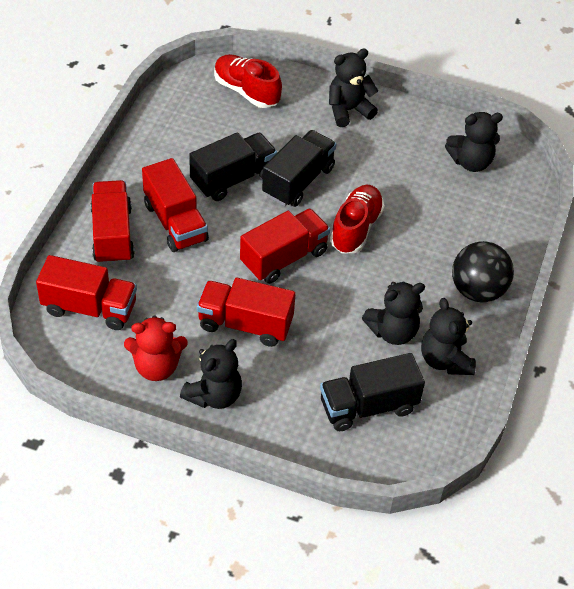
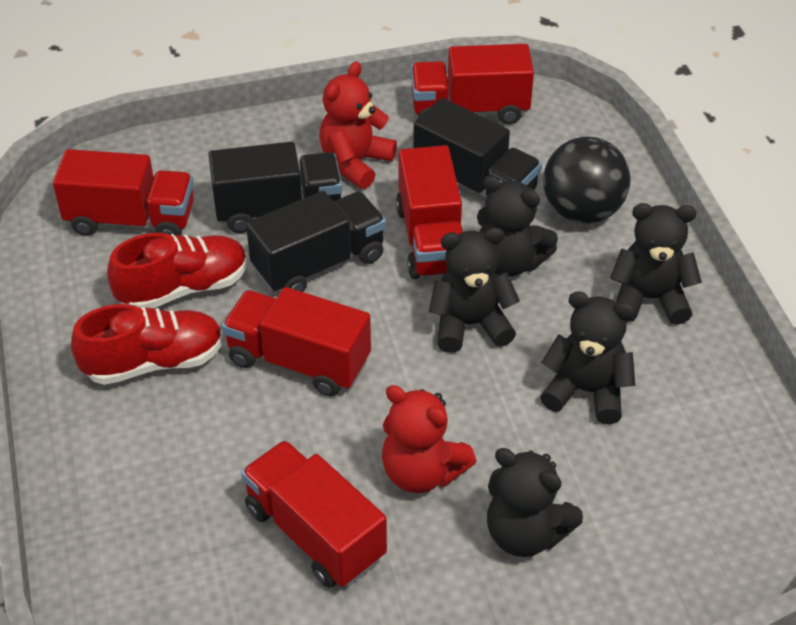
red teddy bear: [124,315,188,381] = 1 -> [319,61,397,189] [382,385,477,493] = 2

